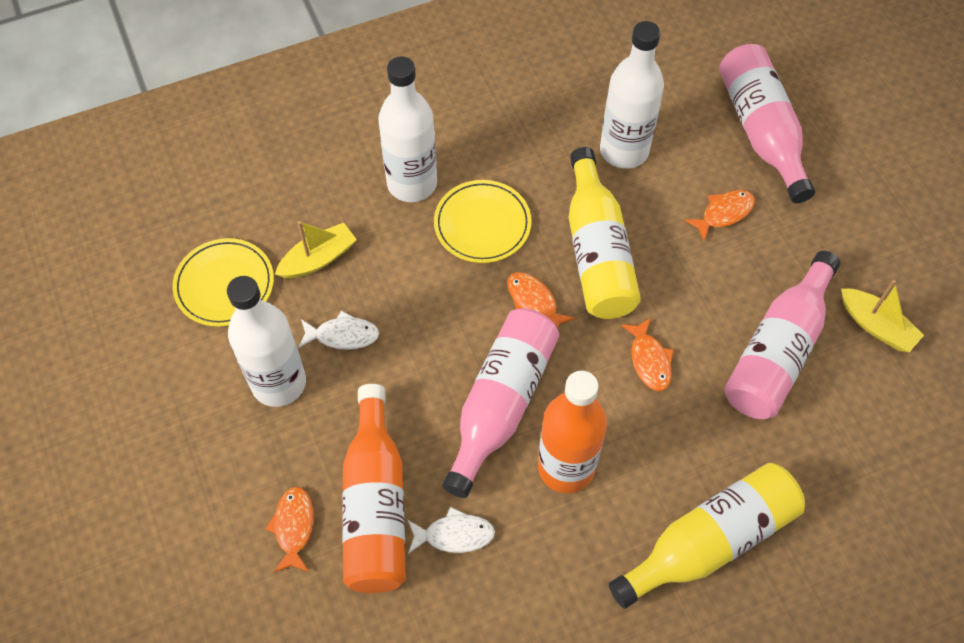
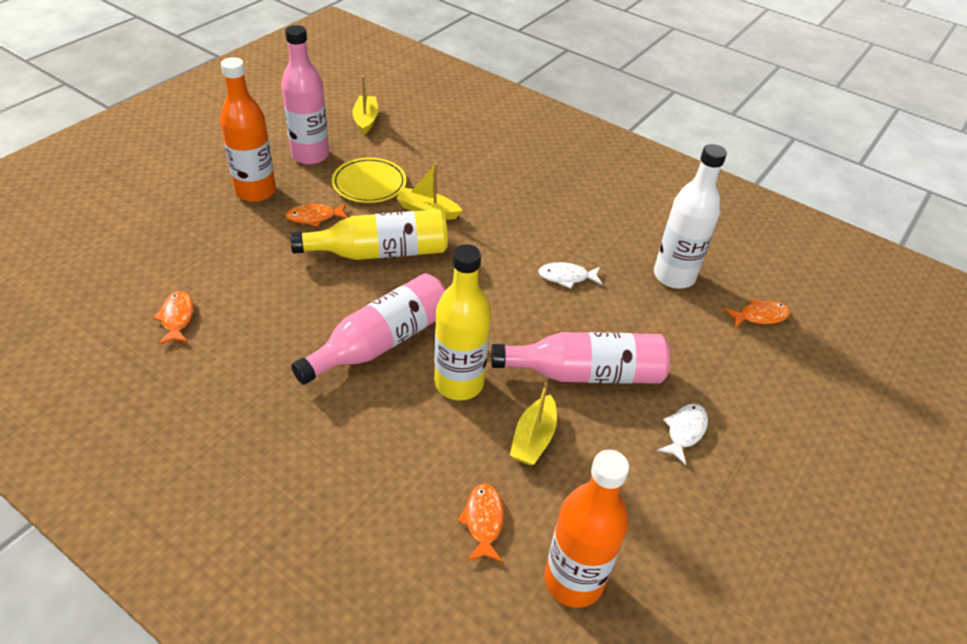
white bottle: [227,276,306,407] [378,56,437,202] [600,21,664,169] = 3 -> [654,144,727,289] = 1
yellow boat: [275,221,357,279] [841,280,924,352] = 2 -> [352,76,378,135] [396,163,462,220] [510,382,557,465] = 3
yellow plate: [172,238,274,327] [434,180,532,263] = 2 -> [332,158,406,203] = 1

